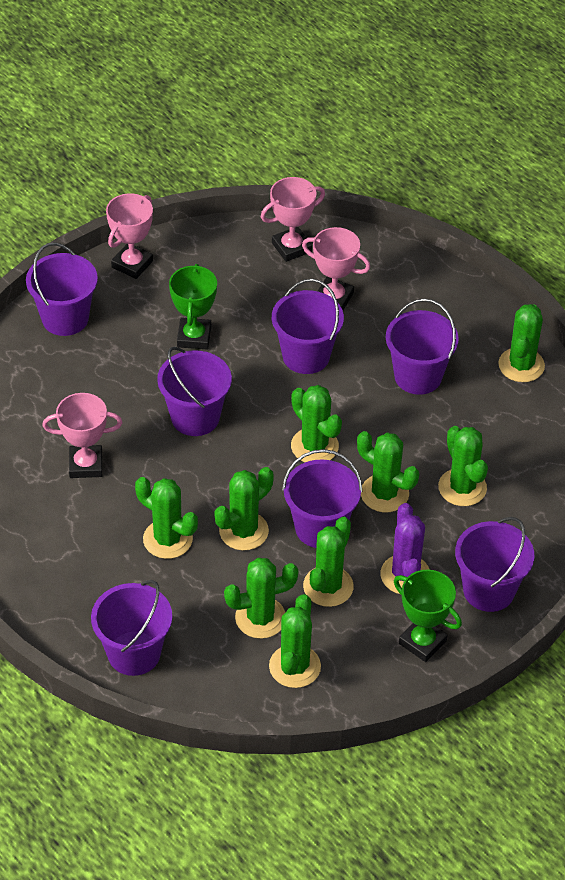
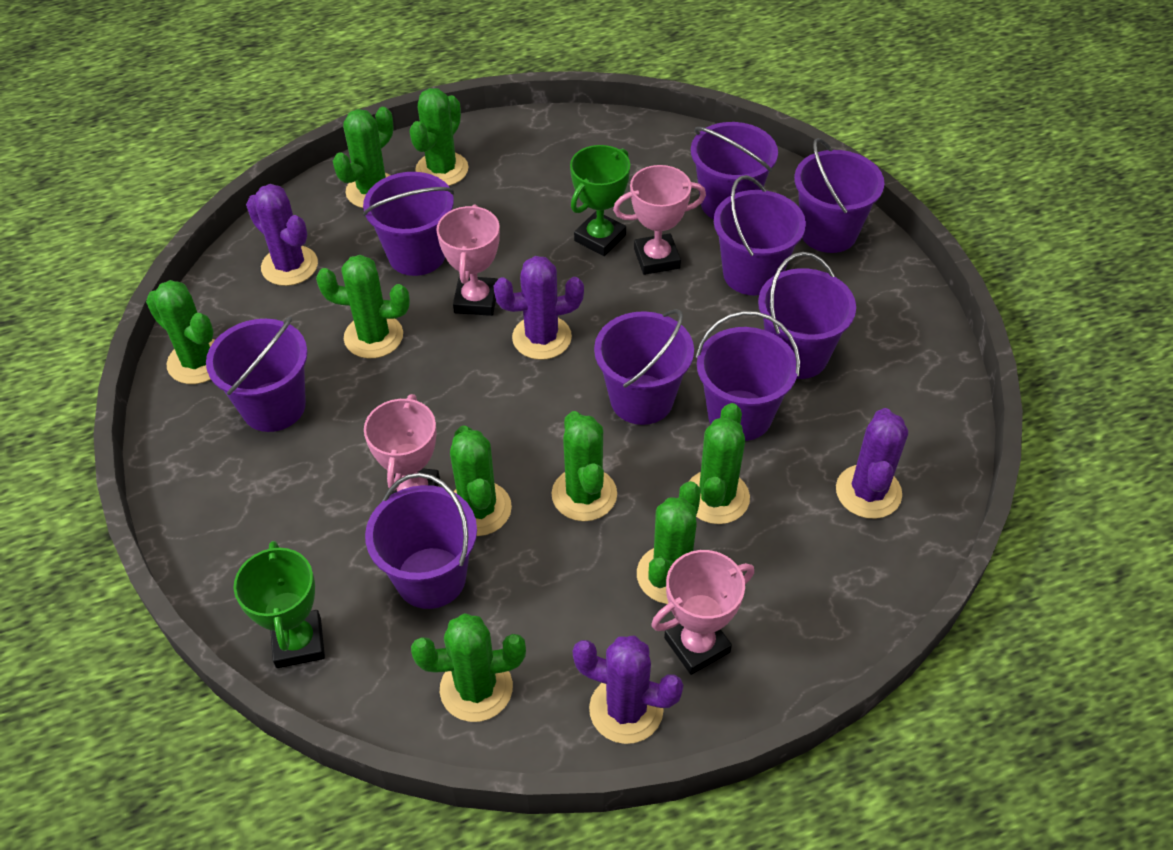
purple bucket: [26,242,98,336] [91,580,172,676] [157,347,232,436] [272,279,344,374] [282,449,362,548] [386,299,459,395] [455,517,534,612] = 7 -> [206,316,308,432] [363,172,454,276] [365,473,477,609] [594,309,694,425] [691,122,778,219] [696,311,800,441] [714,175,806,296] [758,252,856,379] [794,138,884,253] = 9
purple cactus: [381,503,430,594] = 1 -> [246,184,318,286] [494,256,584,360] [573,635,683,744] [836,408,908,519] = 4

